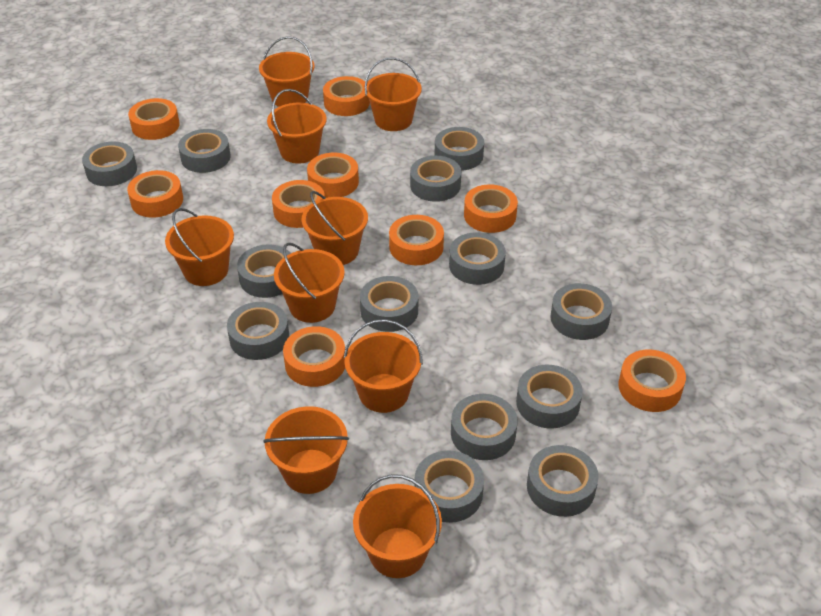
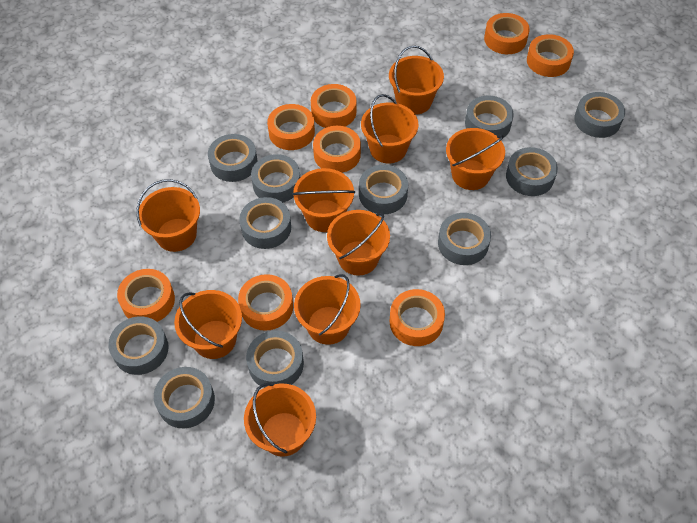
grey tape: [82,141,137,186] [178,129,231,173] [227,302,289,360] [237,244,291,298] [360,276,418,332] [410,156,461,202] [414,450,484,523] [435,127,484,171] [449,232,506,285] [451,394,518,460] [516,365,583,428] [527,445,599,517] [550,283,612,340] = 13 -> [108,316,169,375] [154,367,215,428] [208,134,257,182] [239,197,291,249] [246,330,304,388] [251,154,300,202] [359,165,408,214] [438,213,491,265] [465,96,514,138] [506,147,558,196] [574,92,625,138] = 11
orange tape: [127,170,183,218] [128,98,180,140] [272,180,325,228] [283,326,345,387] [307,153,359,198] [323,76,370,116] [389,215,444,265] [464,184,518,233] [619,349,686,412] = 9 -> [117,269,175,322] [238,274,293,331] [267,104,315,150] [311,84,357,128] [313,126,361,173] [390,289,445,346] [484,13,530,54] [527,34,574,77] = 8

